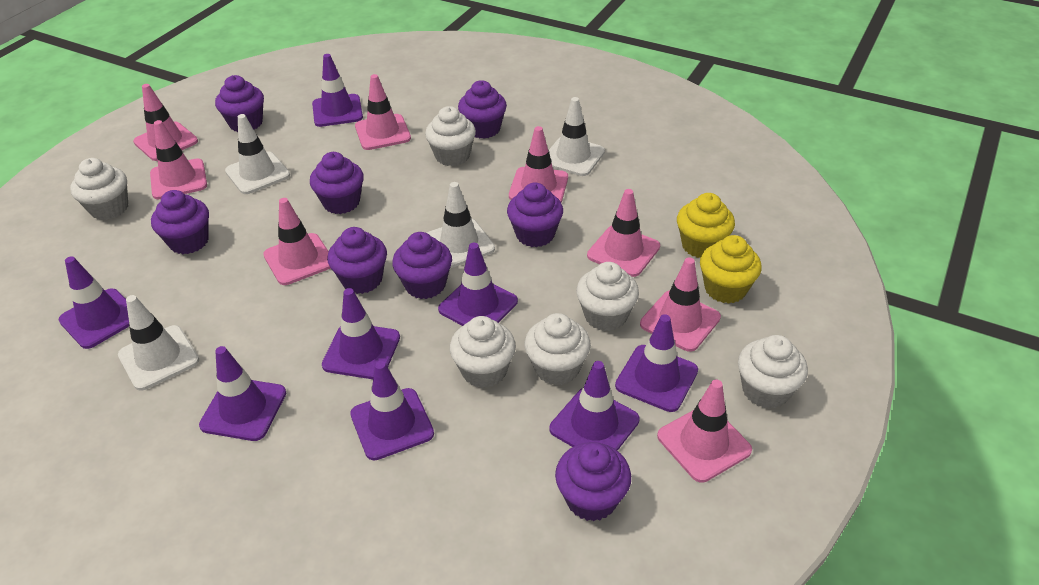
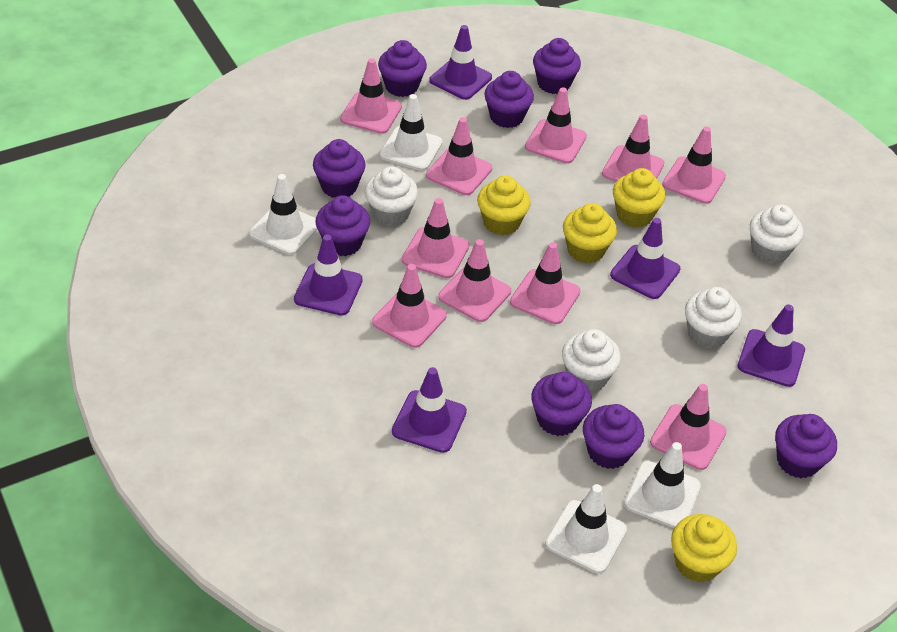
pink traffic cone: [133,84,198,161] [150,120,207,199] [263,198,331,285] [355,74,411,150] [509,126,568,203] [587,189,660,277] [640,257,721,352] [657,379,752,483] = 8 -> [340,58,402,134] [372,264,447,348] [402,198,469,278] [426,117,492,195] [438,239,511,322] [510,242,581,324] [525,87,587,164] [602,115,665,182] [650,384,727,470] [662,126,726,204] = 10
purple traffic cone: [59,256,129,349] [199,346,286,441] [312,54,363,127] [322,288,400,379] [350,361,434,460] [438,243,518,326] [550,361,640,451] [615,314,698,412] = 8 -> [294,234,363,316] [392,367,467,453] [429,25,492,100] [610,218,681,299] [738,304,805,387] = 5
white cupcake: [70,158,128,220] [425,106,476,166] [450,316,516,388] [524,313,591,386] [576,262,639,331] [738,335,808,409] = 6 -> [365,166,418,226] [562,329,621,392] [685,287,742,349] [750,204,804,264] = 4
yellow cupcake: [677,193,735,258] [700,235,762,304] = 2 -> [477,175,531,236] [563,203,617,263] [613,168,665,228] [671,514,737,582] = 4

